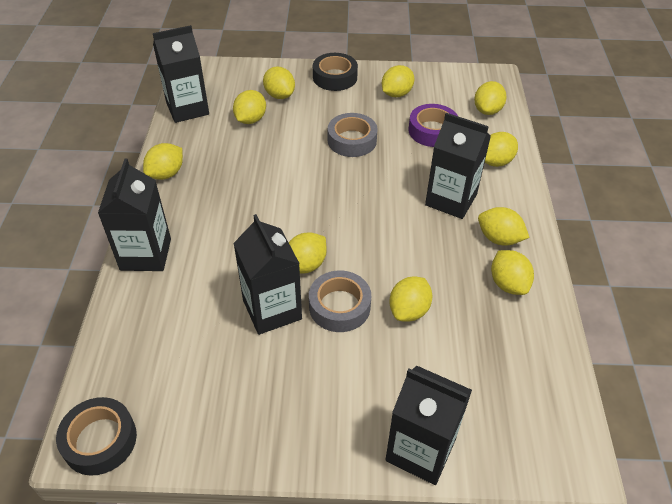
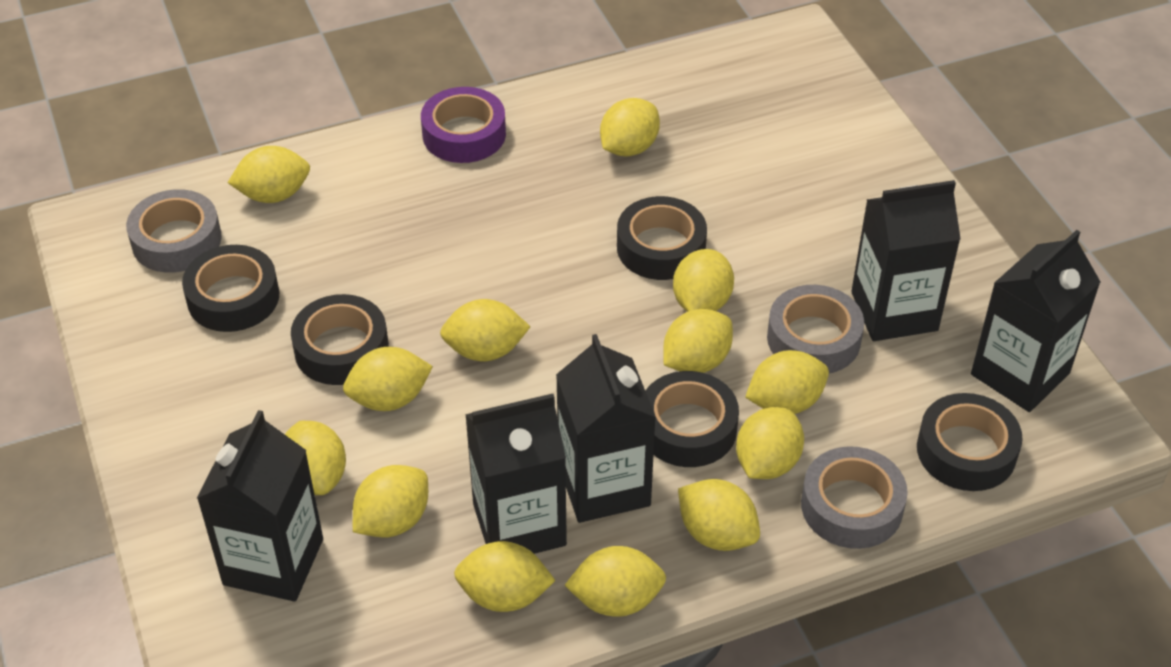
black tape: [56,397,137,476] [313,53,358,91] = 2 -> [182,245,279,332] [291,294,389,385] [617,196,707,280] [645,371,739,467] [917,393,1023,491] = 5
grey tape: [309,271,371,332] [328,113,378,157] = 2 -> [126,189,222,273] [767,285,864,373] [801,446,908,549] = 3
yellow lemon: [143,143,183,180] [233,90,266,124] [263,67,295,99] [289,232,327,274] [382,65,414,97] [389,276,432,322] [474,81,507,115] [478,207,530,246] [485,132,518,167] [491,250,534,295] = 10 -> [228,146,310,203] [285,421,346,495] [343,347,433,411] [353,465,428,538] [440,299,530,361] [454,541,556,612] [564,546,666,617] [600,98,660,157] [663,309,733,373] [673,249,734,312] [678,479,760,551] [736,407,804,479] [745,350,829,414] = 13

